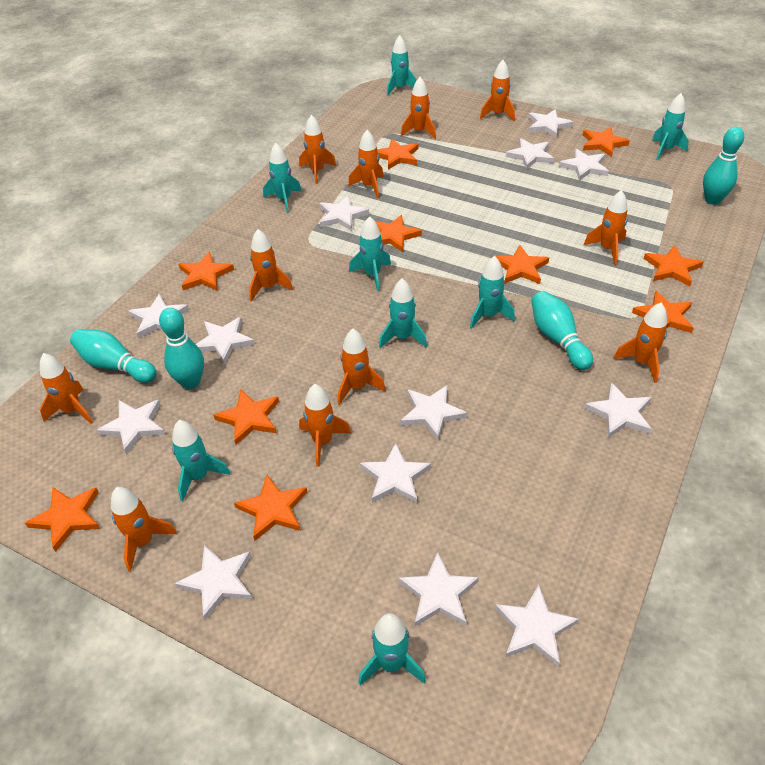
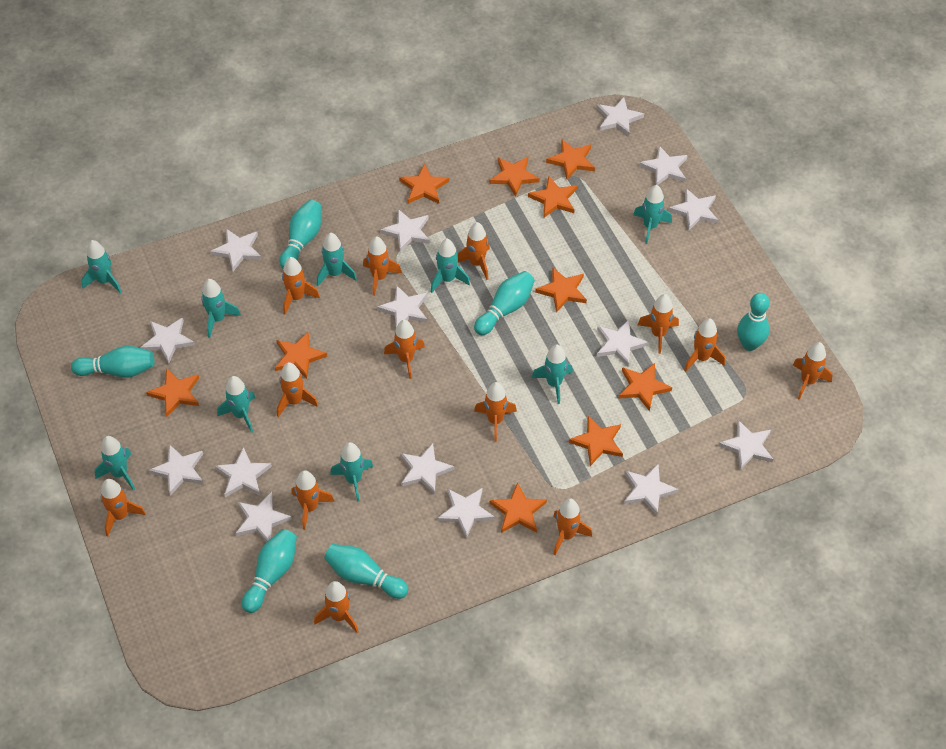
orange rocket: [40,353,93,424] [111,487,177,572] [249,229,293,302] [299,115,336,184] [299,384,351,467] [338,329,386,405] [348,130,384,199] [401,77,436,139] [480,60,515,121] [584,190,628,265] [613,303,667,383] = 11 -> [101,479,146,536] [277,362,318,417] [282,257,320,314] [292,470,335,530] [314,581,359,633] [363,236,402,296] [384,320,425,379] [457,222,490,280] [474,382,517,442] [553,499,592,555] [638,294,679,354] [684,318,725,372] [793,342,832,400] = 13
turquoise bowling pin: [70,329,157,383] [159,308,204,389] [531,291,593,370] [703,127,744,205] = 4 -> [71,346,154,378] [242,529,297,613] [279,200,322,268] [324,544,408,599] [474,271,535,335] [737,293,770,351] = 6
turquoise rocket: [172,420,230,501] [263,143,302,213] [349,216,391,291] [358,613,426,685] [379,278,427,348] [387,35,417,96] [470,256,515,329] [652,93,689,160] = 8 -> [81,240,122,293] [95,436,135,491] [201,279,241,338] [217,376,255,433] [317,233,357,286] [330,442,373,502] [431,239,470,293] [532,344,573,404] [633,185,672,244] = 9
white star: [97,400,165,454] [129,294,189,338] [175,545,252,620] [196,317,255,364] [319,195,369,231] [360,443,431,503] [399,552,479,626] [400,385,467,440] [494,585,579,667] [506,138,554,170] [529,109,573,138] [559,149,609,181] [584,382,652,438] = 13 -> [140,317,195,364] [149,444,204,496] [210,229,262,271] [215,447,272,497] [236,492,292,542] [377,285,427,327] [380,209,430,252] [400,443,454,494] [437,488,495,539] [596,97,644,136] [597,320,648,366] [624,464,679,516] [639,146,688,185] [668,189,718,231] [718,420,773,470] = 15

